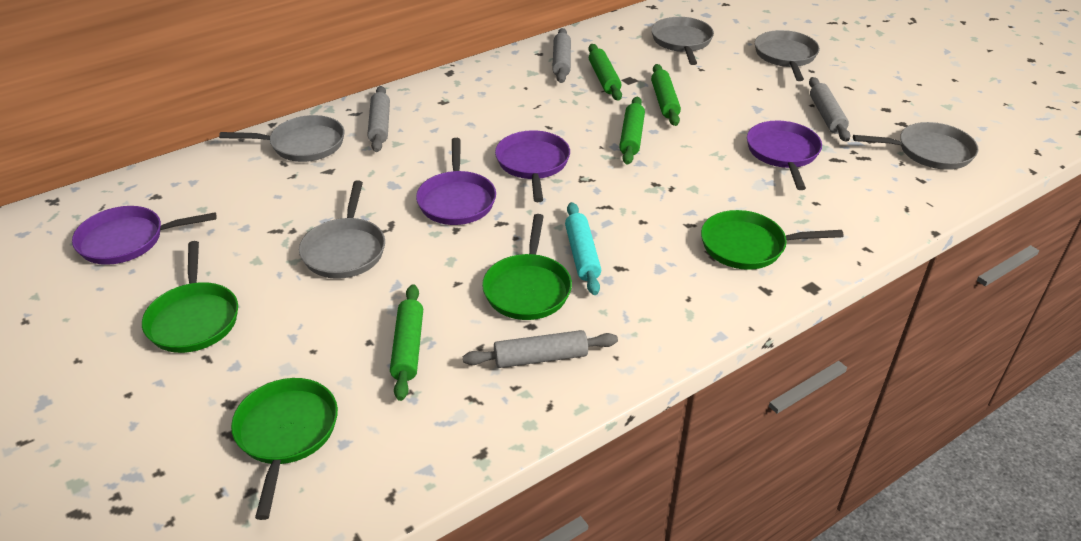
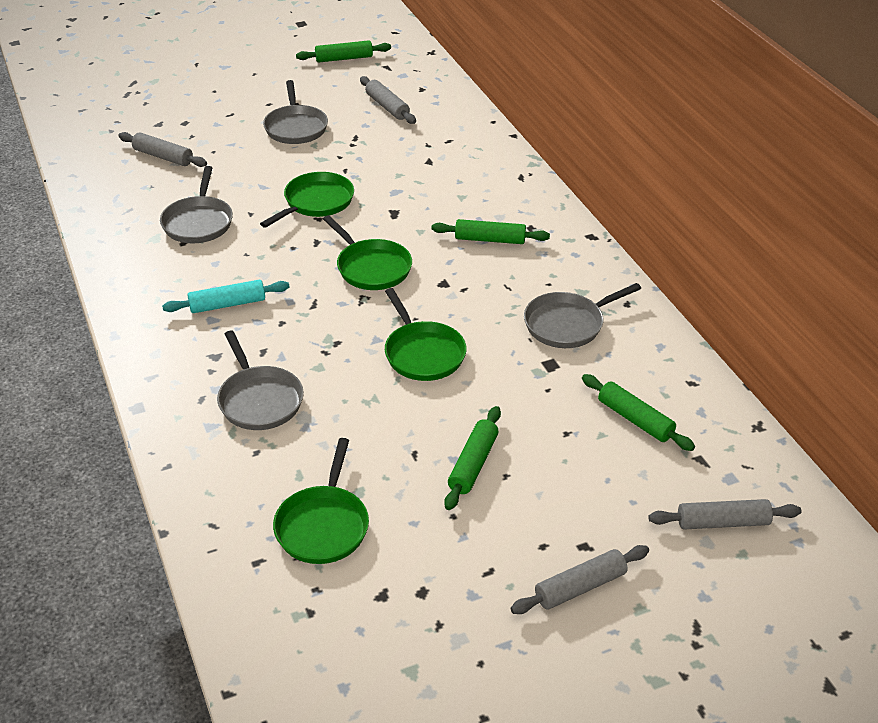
grey pan: [219,115,344,162] [299,181,385,279] [651,17,714,65] [755,30,820,81] [853,122,979,170] = 5 -> [160,166,233,243] [217,331,304,430] [263,80,328,144] [524,283,641,348] = 4
purple pan: [72,206,217,265] [416,138,496,225] [495,130,570,202] [747,121,822,190] = 4 -> none = 0

